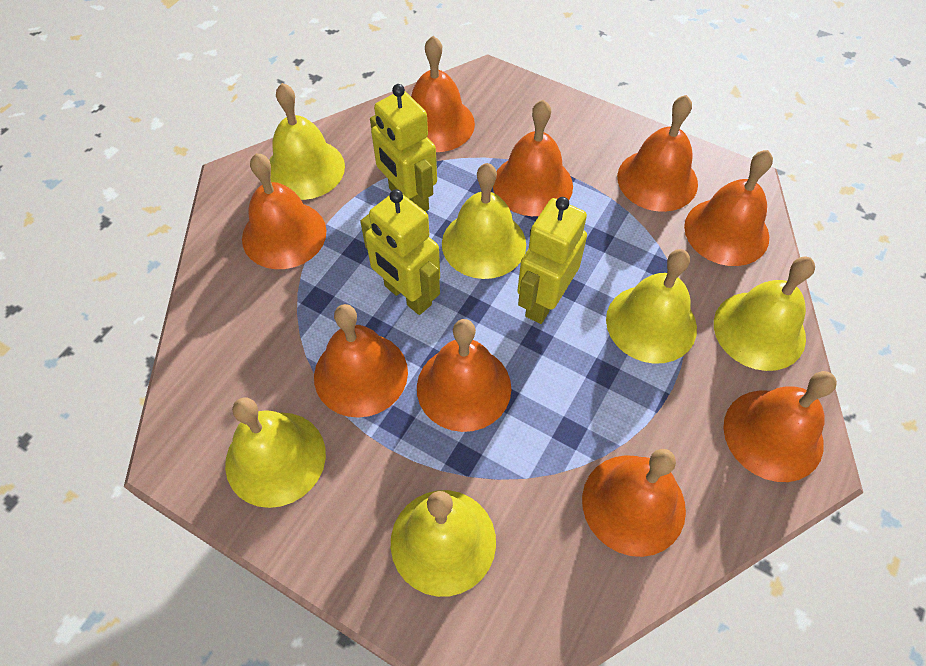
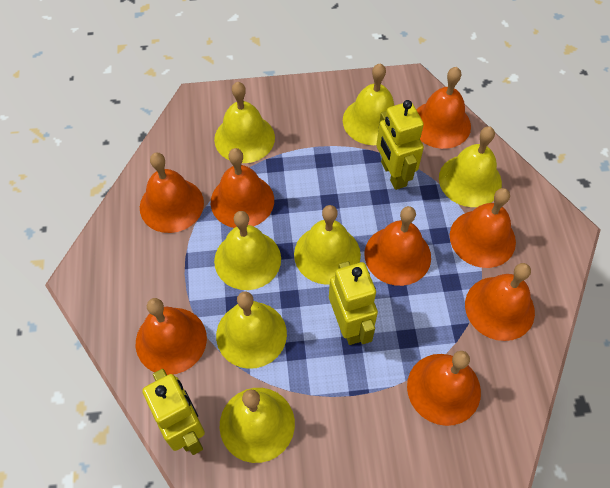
orange bell: [242,153,326,269] [314,304,408,418] [411,36,475,152] [417,319,511,432] [493,100,573,216] [582,449,686,557] [617,95,698,212] [684,150,773,266] [723,371,837,482] = 9 -> [136,298,207,375] [140,152,204,233] [211,148,274,228] [365,206,431,286] [407,351,481,426] [417,67,471,149] [450,188,516,268] [465,263,535,341] = 8
yellow bell: [225,398,326,508] [269,83,345,200] [391,490,496,597] [442,163,526,279] [606,249,697,364] [714,257,815,371] = 6 -> [214,82,275,163] [214,211,281,290] [216,291,287,369] [220,388,295,463] [294,205,361,285] [343,64,394,145] [439,126,502,207] = 7

